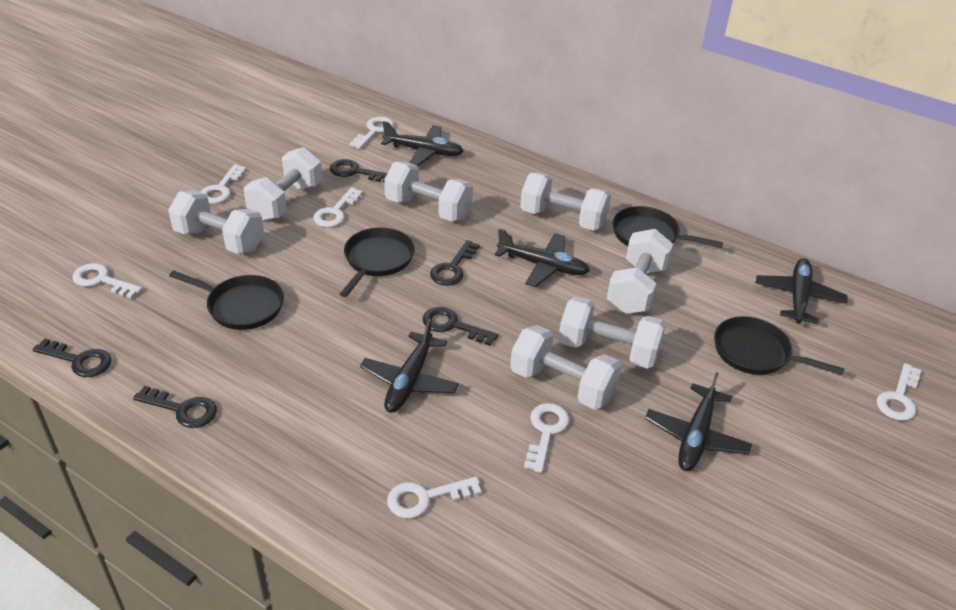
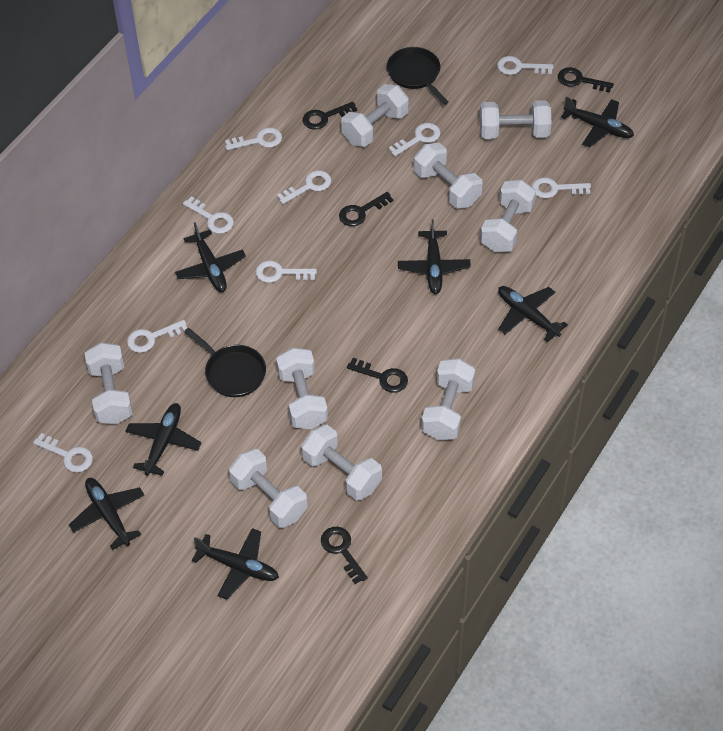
black pan: [169,270,284,330] [340,227,415,297] [612,206,723,248] [714,316,844,375] = 4 -> [184,328,266,397] [387,47,448,105] = 2
black plane: [360,319,459,413] [381,121,464,166] [495,229,590,287] [645,372,752,471] [755,258,848,324] = 5 -> [69,478,144,550] [125,403,202,476] [175,222,246,292] [192,528,279,600] [398,219,471,294] [498,286,568,342] [561,97,634,147] = 7
white dumbbell: [168,190,264,254] [244,147,322,221] [384,162,473,221] [510,325,622,410] [520,172,611,231] [558,296,666,369] [607,229,673,314] = 7 -> [85,343,133,424] [229,449,307,528] [276,348,328,429] [301,425,382,501] [341,84,409,147] [414,143,483,209] [422,358,475,440] [480,100,552,139] [480,180,536,252] = 9
white key: [72,263,142,298] [201,164,246,204] [313,187,363,227] [349,117,394,149] [387,477,481,518] [524,403,570,473] [876,363,921,421] = 7 -> [33,433,93,472] [127,320,187,353] [183,196,234,234] [225,128,282,150] [256,261,317,283] [277,170,331,204] [389,123,441,156] [497,56,553,75] [532,177,591,198] = 9

